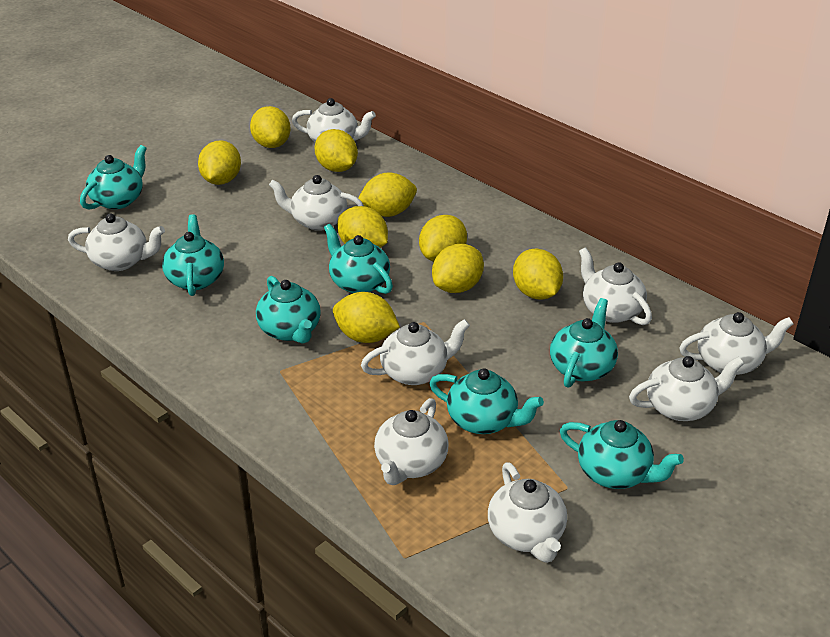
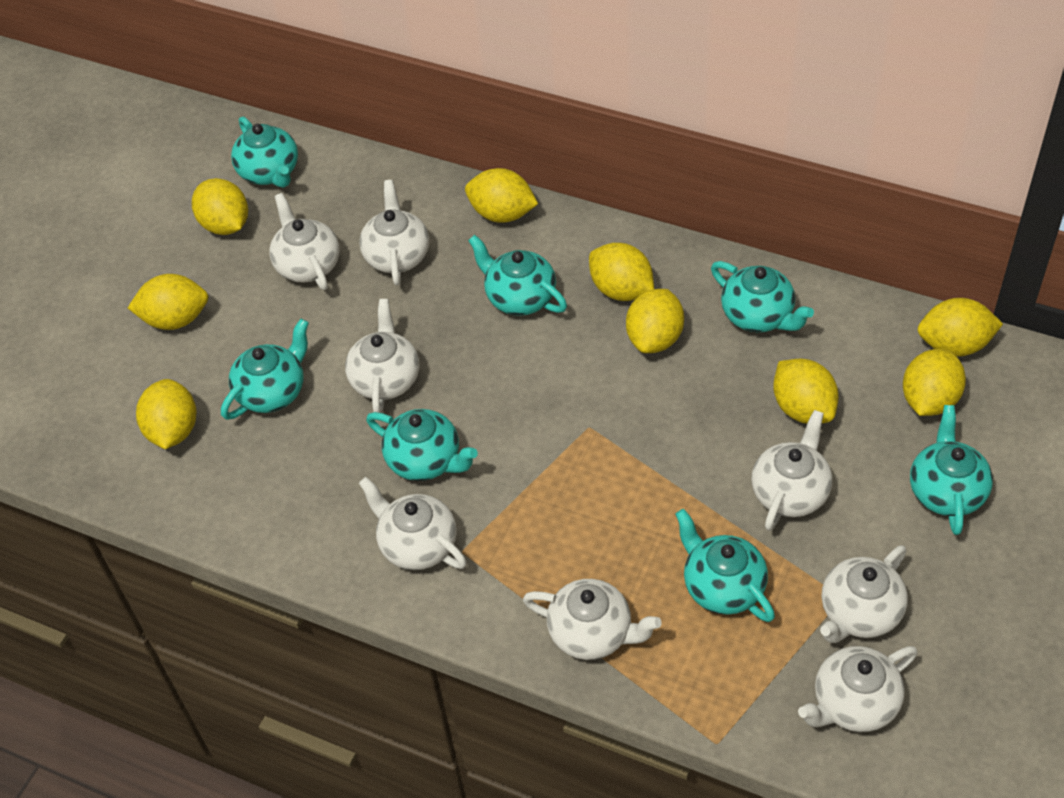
white teapot: [68,214,165,271] [269,175,364,231] [292,98,376,142] [361,319,470,385] [374,398,449,485] [488,462,567,563] [579,247,652,325] [629,356,744,421] [679,312,793,375] = 9 -> [269,193,340,290] [345,299,419,413] [359,180,429,286] [359,477,467,570] [523,579,662,660] [751,410,832,531] [798,646,918,732] [820,545,908,643] = 8

